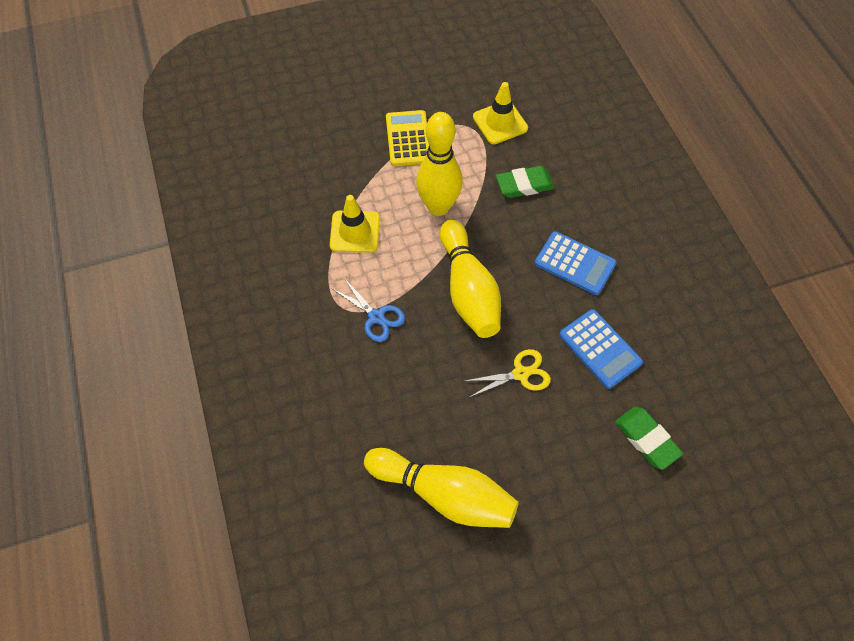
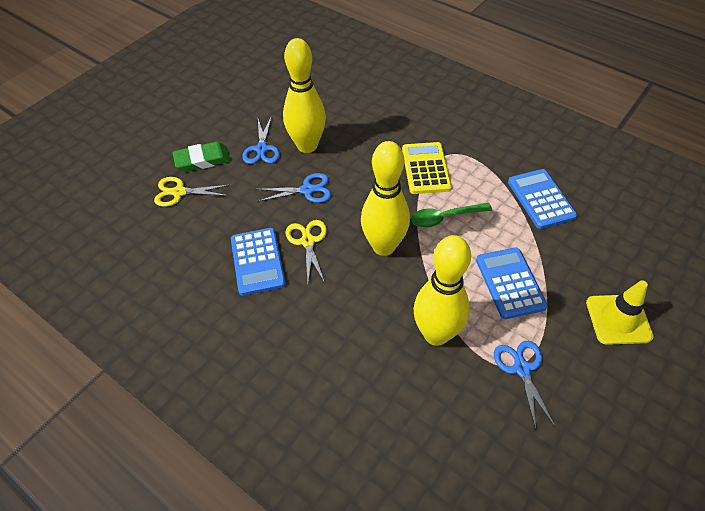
blue calculator: [535,231,617,295] [559,309,643,389] = 2 -> [231,228,286,296] [476,248,548,319] [508,169,577,229] = 3
blue scissors: [332,278,405,342] = 1 -> [242,115,280,164] [256,173,331,203] [494,341,555,429] = 3
green eraser: [496,166,555,198] [615,406,683,470] = 2 -> [172,142,230,172] = 1
green spoon: none = 0 -> [411,203,492,228] = 1
yellow scissors: [465,349,551,397] = 1 -> [154,177,229,207] [285,220,327,283] = 2
yellow traffic cone: [330,195,380,253] [473,82,528,144] = 2 -> [586,280,654,345] = 1

